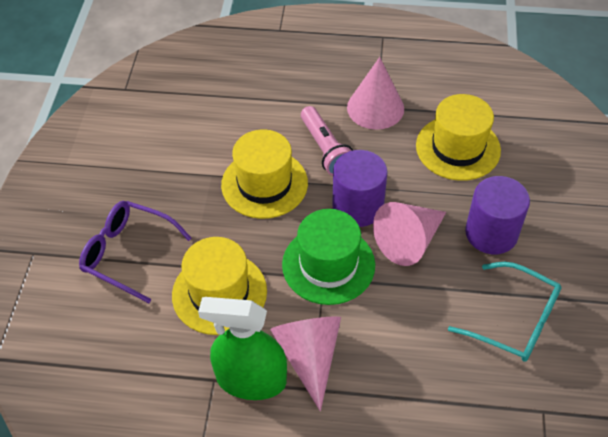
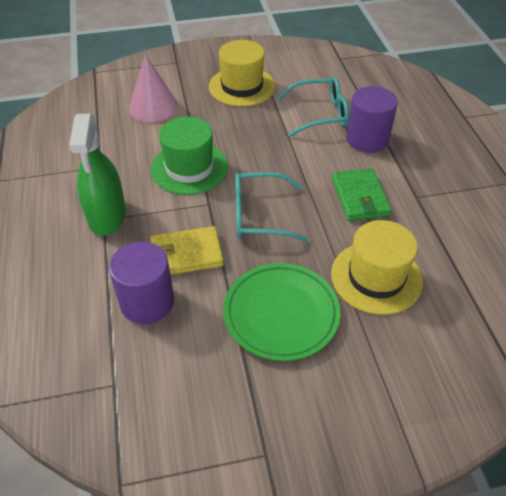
green plate: none = 0 -> [223,263,340,361] = 1
green wallet: none = 0 -> [332,168,391,221] = 1
pink cone: [270,316,341,412] [347,57,404,130] [373,202,446,266] = 3 -> [129,54,178,122] = 1
pink flashlight: [301,106,353,176] = 1 -> none = 0
purple glasses: [79,201,192,303] = 1 -> none = 0
turquoise glasses: [448,262,562,362] = 1 -> [235,172,309,242] [278,76,349,137] = 2
yellow hat: [172,237,267,335] [221,129,308,219] [416,94,501,181] = 3 -> [209,40,276,107] [331,220,423,315] = 2
yellow wallet: none = 0 -> [150,226,224,275] = 1

